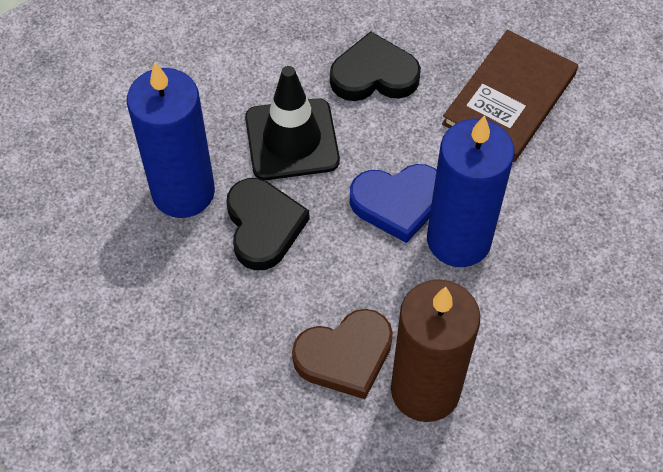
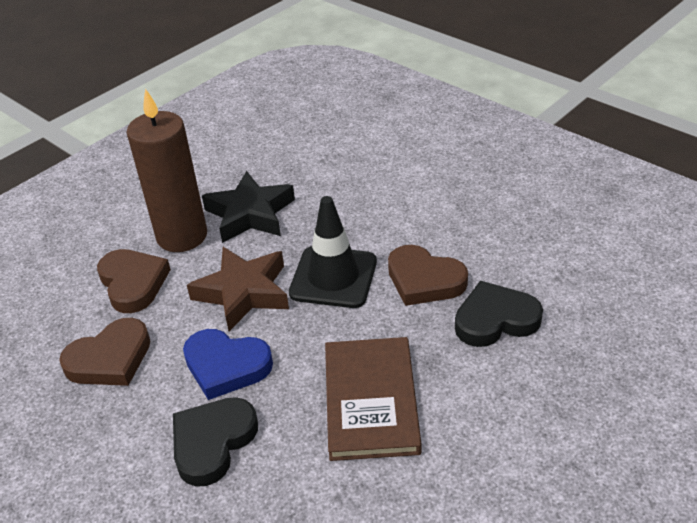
black star: none = 0 -> [202,171,295,243] = 1
blue candle: [127,62,215,218] [427,115,515,267] = 2 -> none = 0
brown heart: [292,309,393,399] = 1 -> [59,318,150,386] [97,249,171,313] [388,245,468,306] = 3
brown star: none = 0 -> [187,247,289,331] = 1

